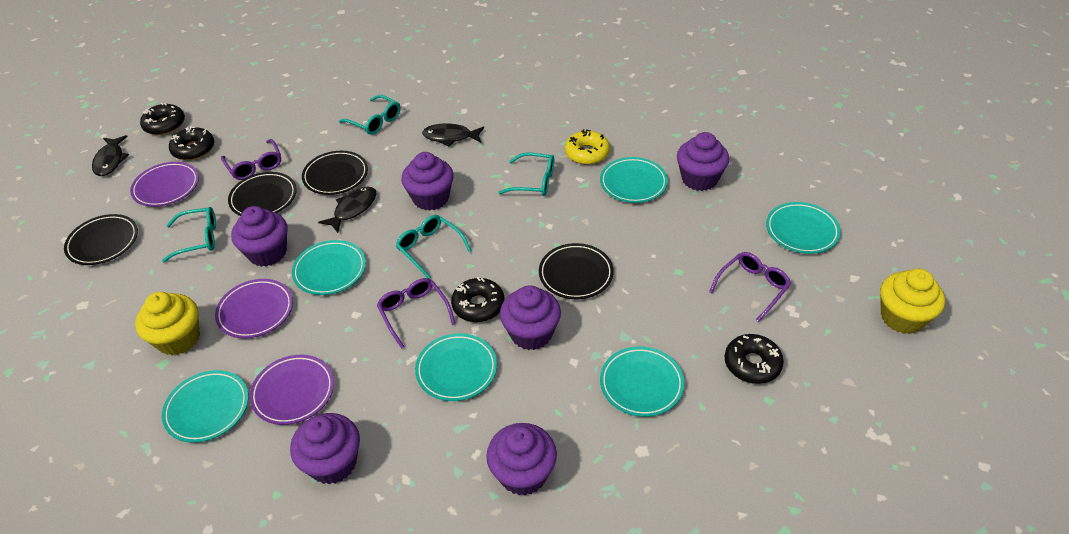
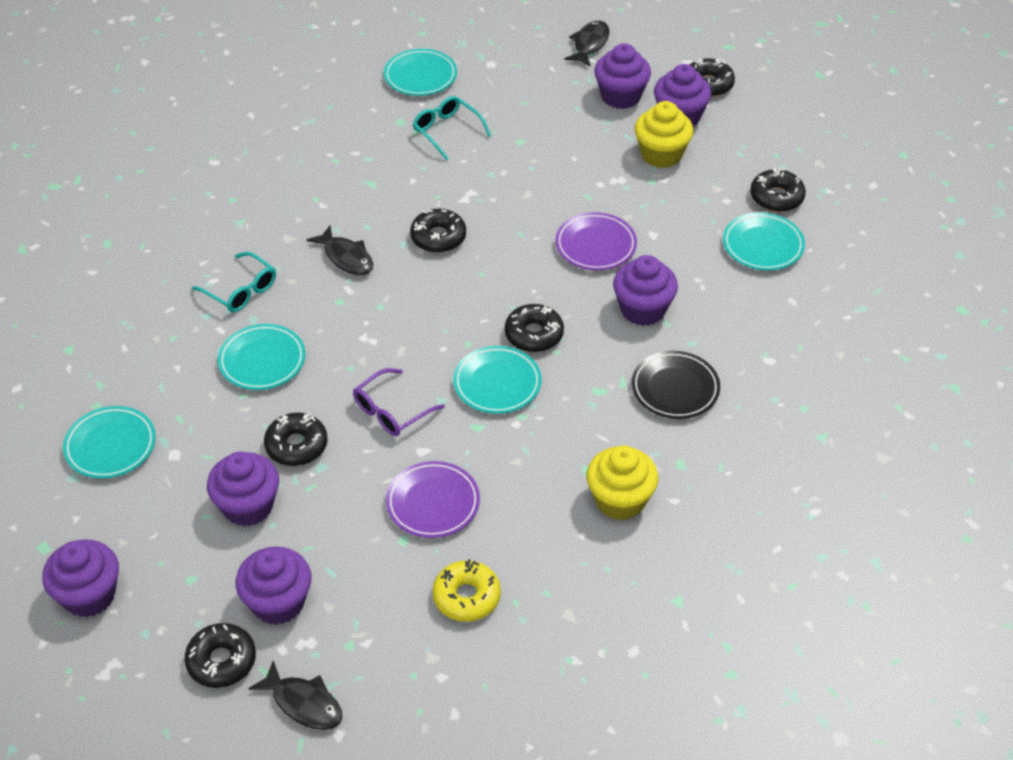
black donut: [140,103,185,135] [169,126,214,160] [451,277,505,322] [725,334,784,384] = 4 -> [185,623,256,688] [264,413,328,466] [410,209,466,253] [505,304,564,352] [690,58,735,97] [750,167,806,212] = 6
black plate: [64,214,138,265] [228,172,297,216] [302,151,368,195] [539,243,614,299] = 4 -> [632,351,720,419] = 1
purple glasses: [221,139,281,180] [377,278,455,349] [709,252,791,322] = 3 -> [353,368,445,436] = 1
purple plate: [130,162,199,207] [215,279,293,338] [250,355,334,425] = 3 -> [386,461,480,538] [555,212,637,270] = 2
turquoise glasses: [162,207,216,262] [339,95,400,135] [396,215,472,279] [498,153,554,196] = 4 -> [191,252,276,312] [413,96,491,160] = 2
turquoise plate: [162,370,249,443] [292,240,366,295] [415,333,497,401] [600,157,668,203] [600,346,685,417] [766,202,841,254] = 6 -> [63,406,156,479] [218,324,305,390] [384,49,457,96] [453,346,541,414] [723,212,805,271] = 5

